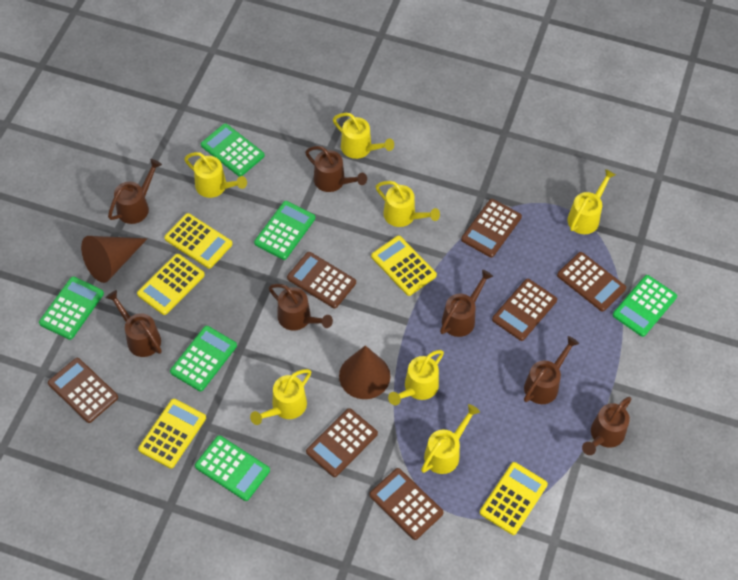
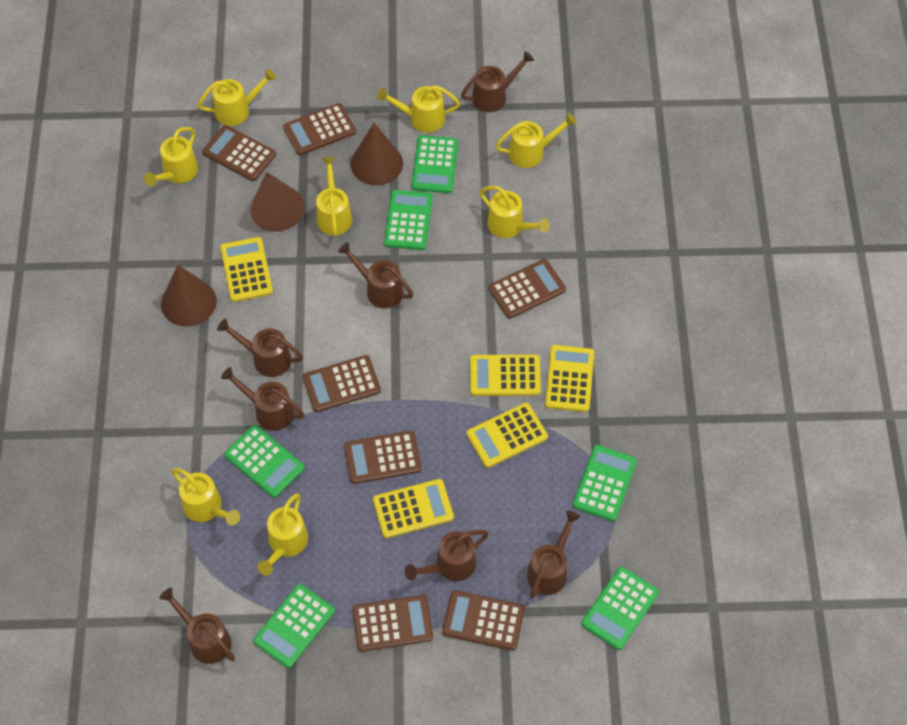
brown cone: [81,236,147,283] [339,345,390,399] = 2 -> [161,265,216,326] [251,172,305,232] [351,123,403,185] = 3
yellow watering can: [184,152,247,198] [250,369,311,425] [333,113,394,159] [376,181,440,227] [388,350,444,405] [421,404,480,474] [568,169,616,234] = 7 -> [144,127,198,186] [171,468,240,525] [198,69,276,126] [258,494,308,576] [316,157,352,236] [377,85,460,133] [479,186,550,238] [495,113,577,168] = 8

